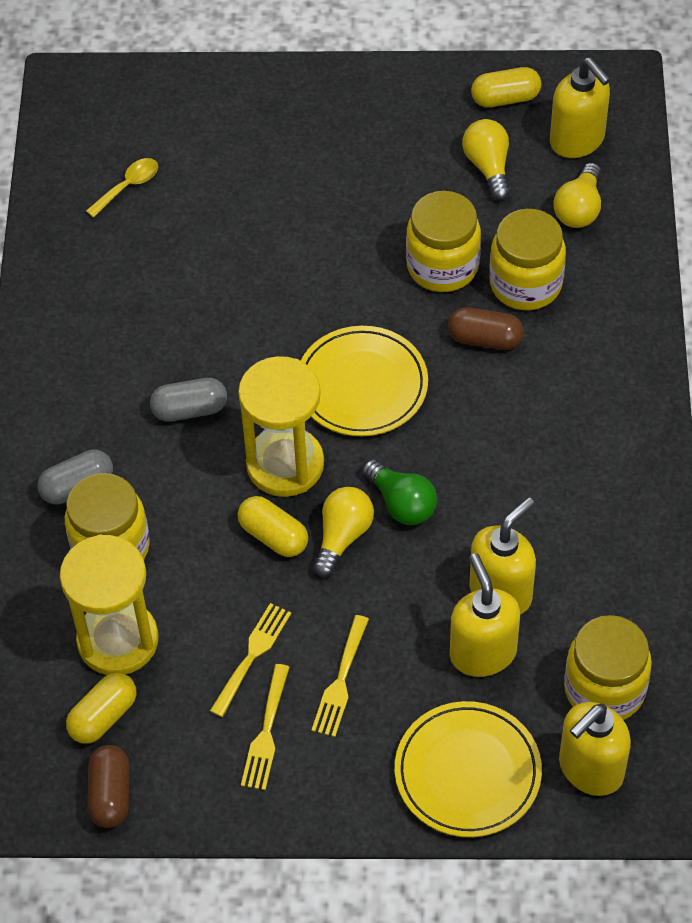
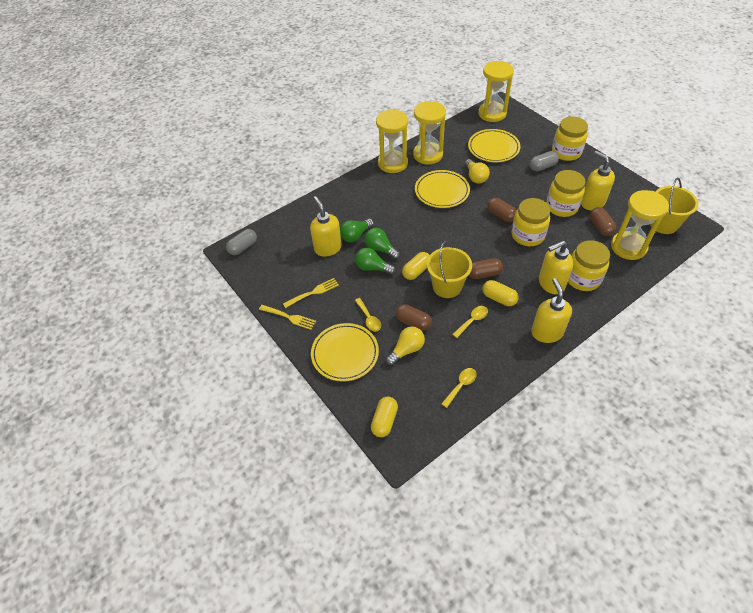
brown capsule: [87,745,129,828] [448,307,524,350] = 2 -> [396,304,432,331] [469,258,503,279] [487,198,517,222] [590,207,616,236] = 4
green light bulb: [362,459,437,525] = 1 -> [340,219,374,242] [355,248,396,275] [365,228,400,259] = 3
yellow bucket: none = 0 -> [427,241,472,298] [650,178,699,234] = 2
yellow fork: [210,603,291,717] [241,664,290,790] [311,615,369,737] = 3 -> [259,305,316,330] [283,278,339,308] = 2
yellow hourglass: [60,535,159,675] [238,356,324,497] = 2 -> [376,109,408,173] [413,101,446,164] [478,61,514,122] [611,190,669,260] = 4
yellow light bulb: [313,487,374,577] [462,119,510,200] [553,163,601,228] = 3 -> [386,327,425,366] [465,159,490,184] = 2
yellow plate: [301,326,428,436] [395,701,542,837] = 2 -> [311,323,379,382] [415,170,470,208] [468,129,521,162] = 3
yellow spoon: [86,158,158,218] = 1 -> [355,298,381,332] [442,368,477,408] [452,306,488,338] = 3

